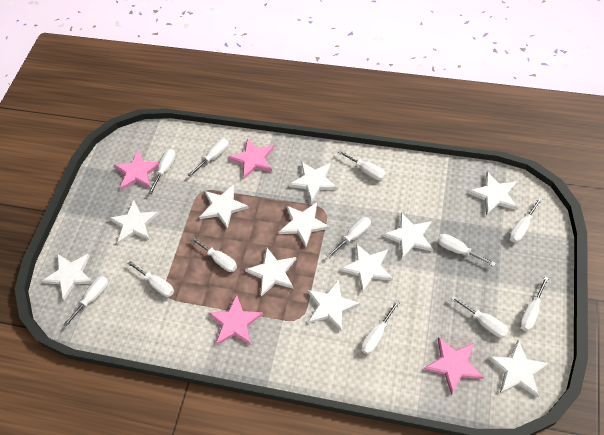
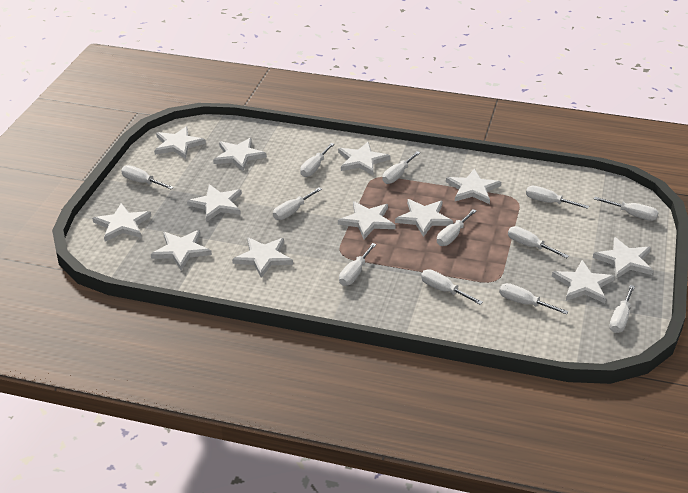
pink star: [114,150,159,190] [209,295,263,345] [228,138,274,179] [424,337,484,395] = 4 -> none = 0
white star: [42,254,93,300] [109,200,159,244] [199,184,249,229] [245,247,296,297] [279,202,330,247] [289,161,338,203] [307,279,360,332] [340,244,393,293] [382,212,433,259] [468,172,518,216] [488,340,549,398] = 11 -> [92,203,151,241] [151,230,212,270] [154,126,206,159] [187,184,242,222] [213,138,267,171] [232,237,293,278] [338,142,390,175] [338,201,396,239] [395,199,453,237] [446,169,501,204] [552,260,615,303] [593,237,653,279] = 12

